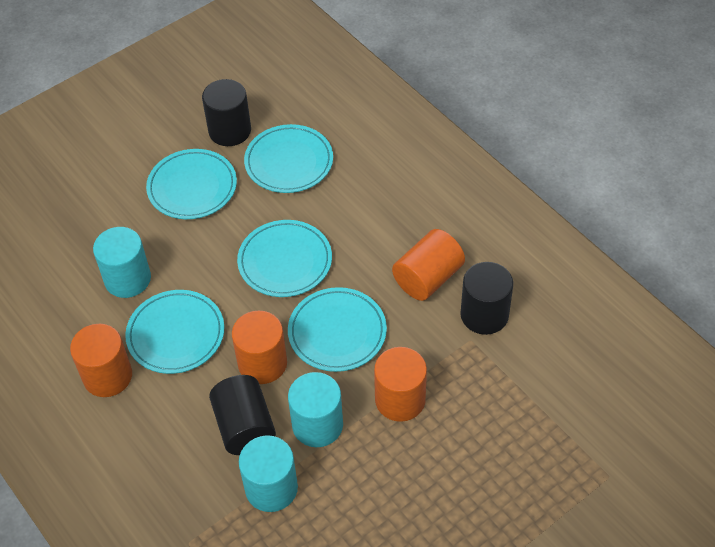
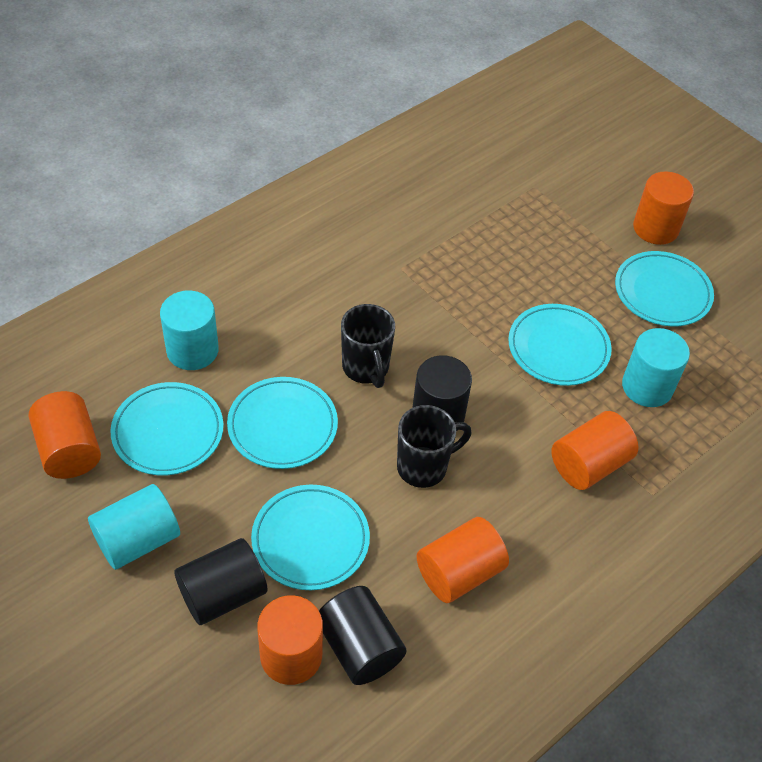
black mug: none = 0 -> [341,304,395,388] [397,405,471,488] = 2
orange cylinder: [70,324,132,397] [232,311,287,384] [374,347,427,422] [392,229,465,301] = 4 -> [29,391,101,479] [257,595,323,685] [417,517,509,603] [551,411,639,490] [633,171,694,245] = 5

